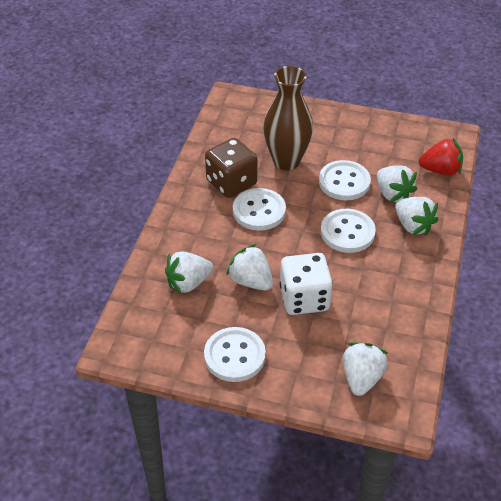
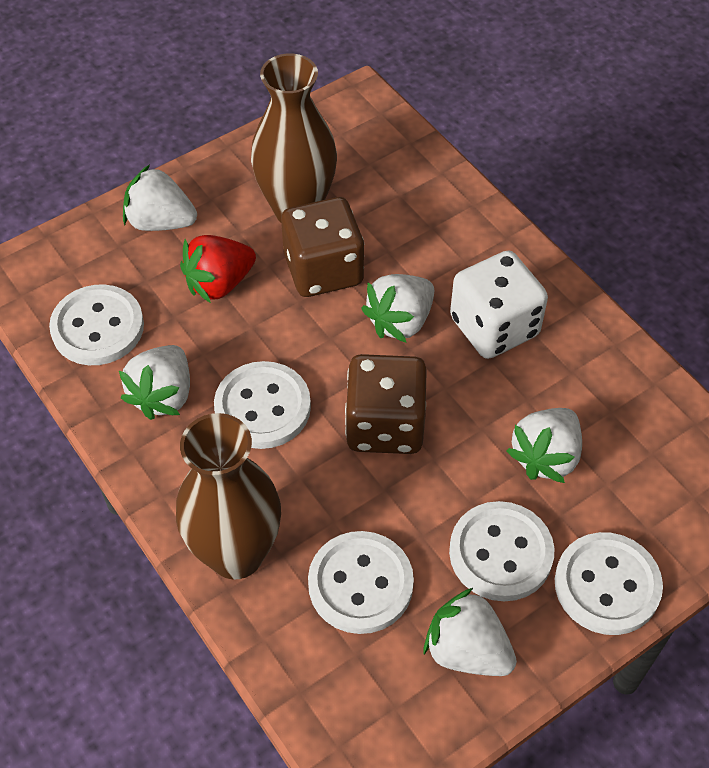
brown dice: [205,138,257,198] = 1 -> [281,197,364,297] [345,354,427,454] = 2
brown vase: [263,66,313,170] = 1 -> [176,413,281,580] [251,53,337,222] = 2
white button: [204,327,266,382] [233,188,286,231] [319,160,371,201] [321,209,376,253] = 4 -> [49,284,144,365] [214,361,311,449] [308,531,414,634] [449,501,554,601] [555,532,663,635] = 5

